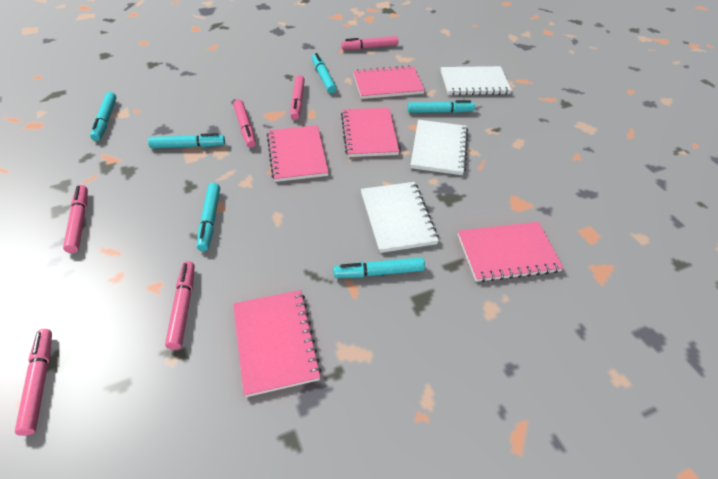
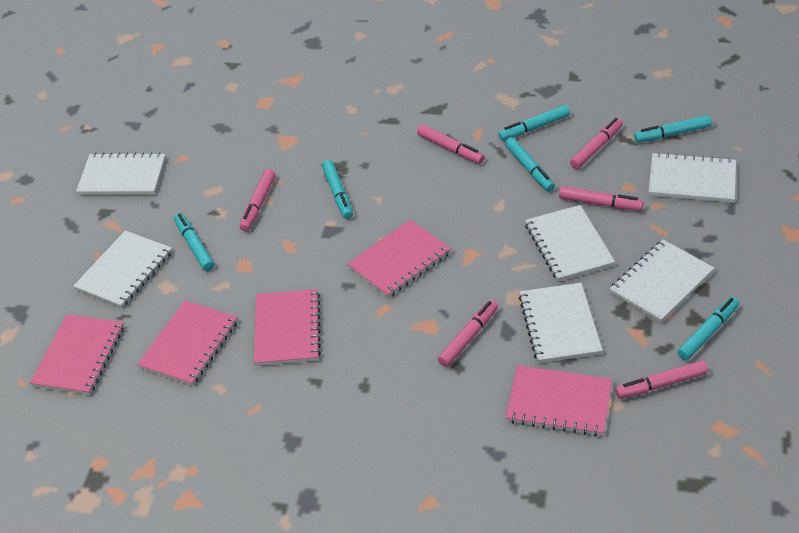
white notebook: [361,182,439,253] [411,120,468,175] [441,66,512,95] = 3 -> [73,231,172,308] [76,152,166,195] [519,283,603,363] [525,205,615,281] [610,240,714,323] [648,152,736,203] = 6

